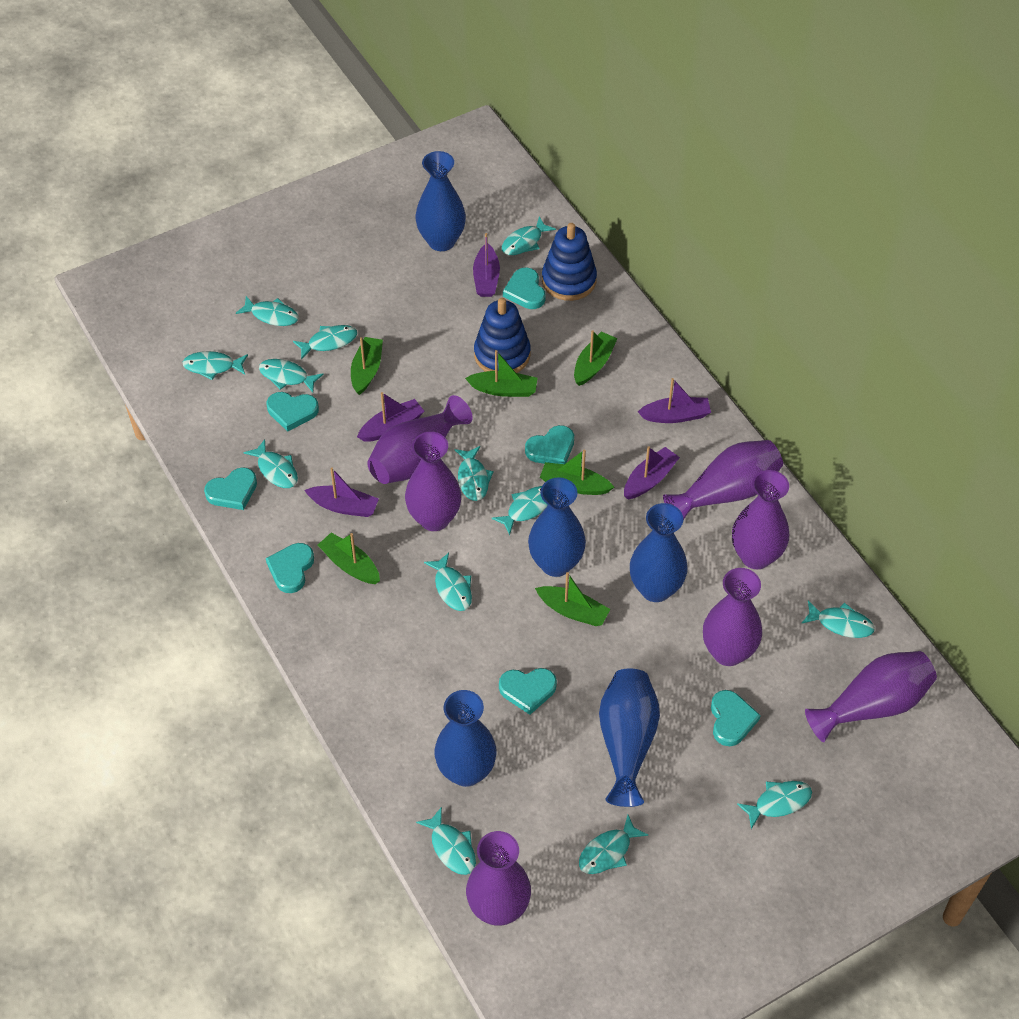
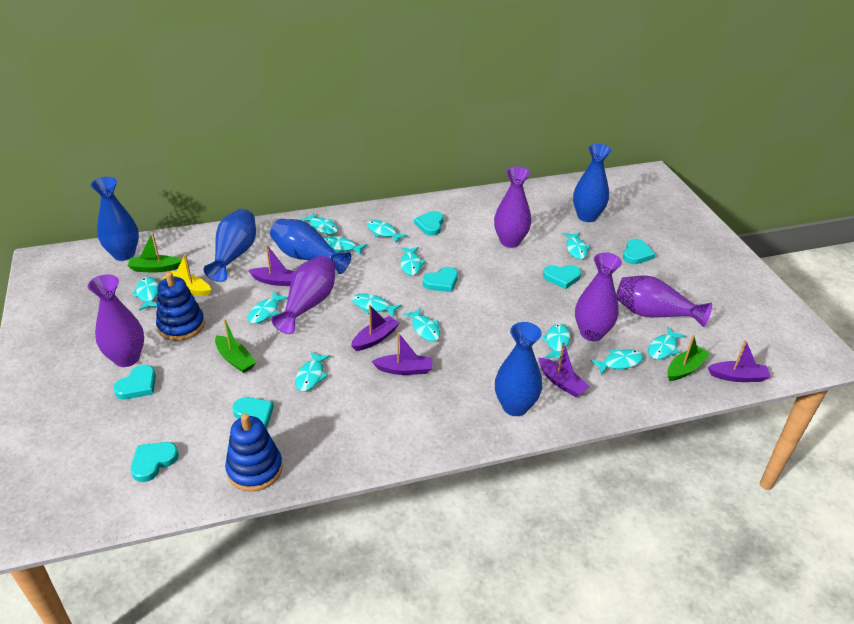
green boat: [318,533,380,584] [351,337,383,395] [465,350,537,397] [535,572,610,626] [540,449,614,495] [574,330,618,386] = 6 -> [128,232,182,273] [215,319,256,373] [668,335,710,381] = 3
purple vase: [367,395,473,484] [405,432,461,531] [466,831,531,926] [663,440,783,520] [703,568,762,666] [732,470,789,569] [805,651,937,742] = 7 -> [88,274,144,367] [271,255,336,334] [494,166,531,248] [575,252,622,341] [616,276,712,327] = 5
yellow boat: none = 0 -> [162,254,211,296] = 1

